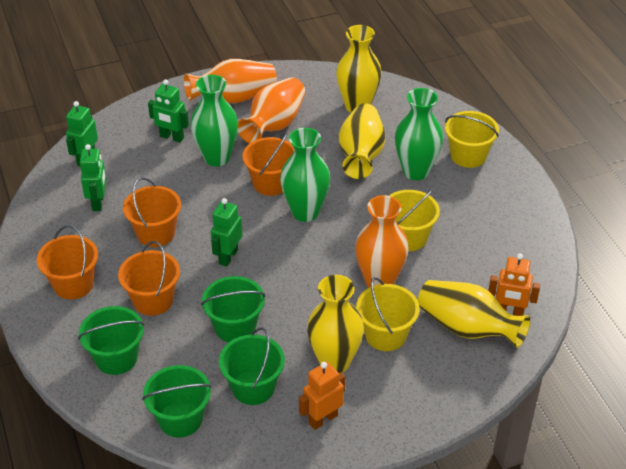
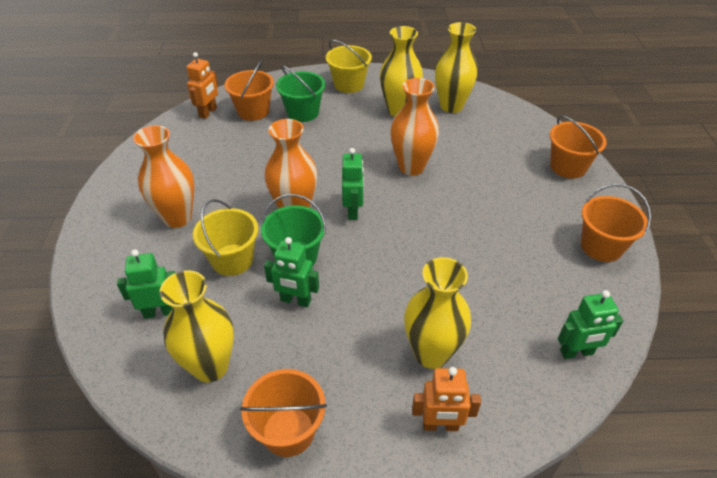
green bucket: [78,306,144,375] [142,365,212,438] [201,276,266,342] [219,327,285,405] = 4 -> [261,194,326,266] [276,65,325,122] = 2
green vase: [190,75,238,166] [280,128,330,222] [395,88,443,180] = 3 -> none = 0
yellow bucket: [356,277,420,351] [389,189,440,251] [445,111,499,168] = 3 -> [192,199,258,276] [326,40,372,93] = 2

